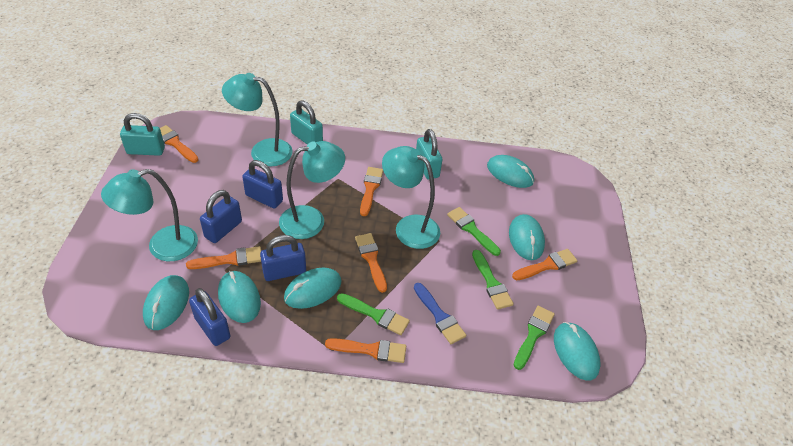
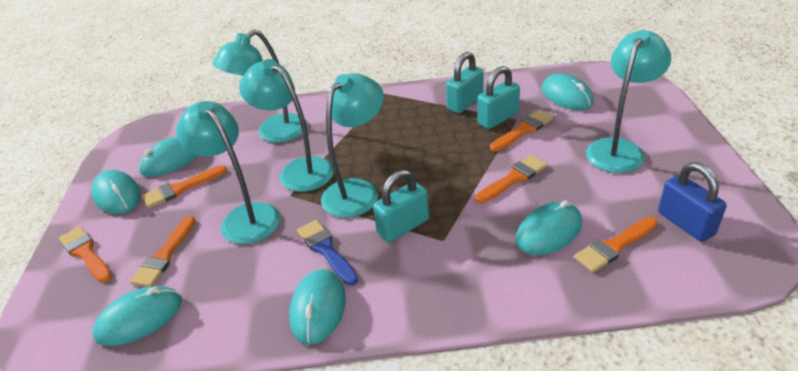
blue padlock: [189,288,231,346] [200,190,242,243] [242,160,283,209] [260,235,306,281] = 4 -> [658,162,727,242] = 1
green brush: [337,293,410,335] [447,207,501,256] [472,250,514,310] [513,306,555,370] = 4 -> none = 0
turquoise lamp: [101,169,198,261] [222,73,293,167] [279,141,345,239] [382,146,440,249] = 4 -> [176,101,280,244] [213,30,307,143] [239,59,334,192] [321,73,384,218] [586,30,671,173] = 5

